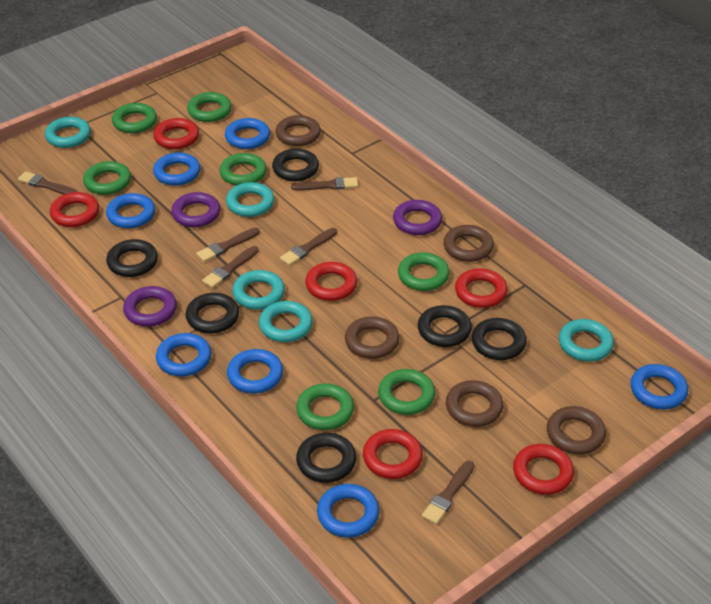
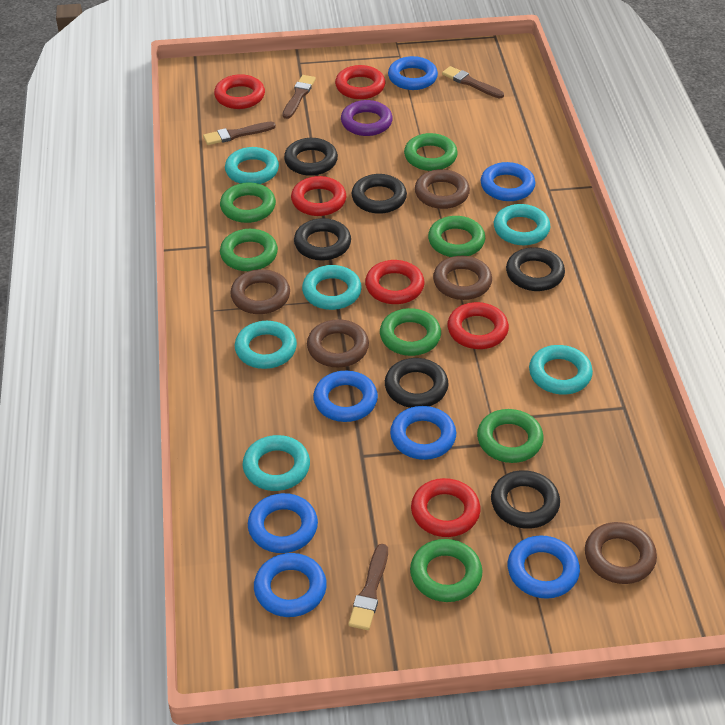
brown brush: [18,171,77,195] [196,228,260,262] [202,246,258,288] [280,228,337,266] [291,177,358,191] [422,461,474,524] = 6 -> [203,122,276,145] [283,75,316,119] [349,544,388,630] [442,66,504,98] = 4
purple ring: [123,286,177,327] [171,192,220,227] [393,200,442,235] = 3 -> [341,100,393,136] = 1
turquoise ring: [45,117,91,148] [226,182,274,217] [232,270,285,310] [259,301,313,342] [559,319,614,361] = 5 -> [225,147,279,184] [235,321,297,369] [243,435,310,491] [302,265,362,310] [494,204,550,245] [529,345,593,394] = 6

